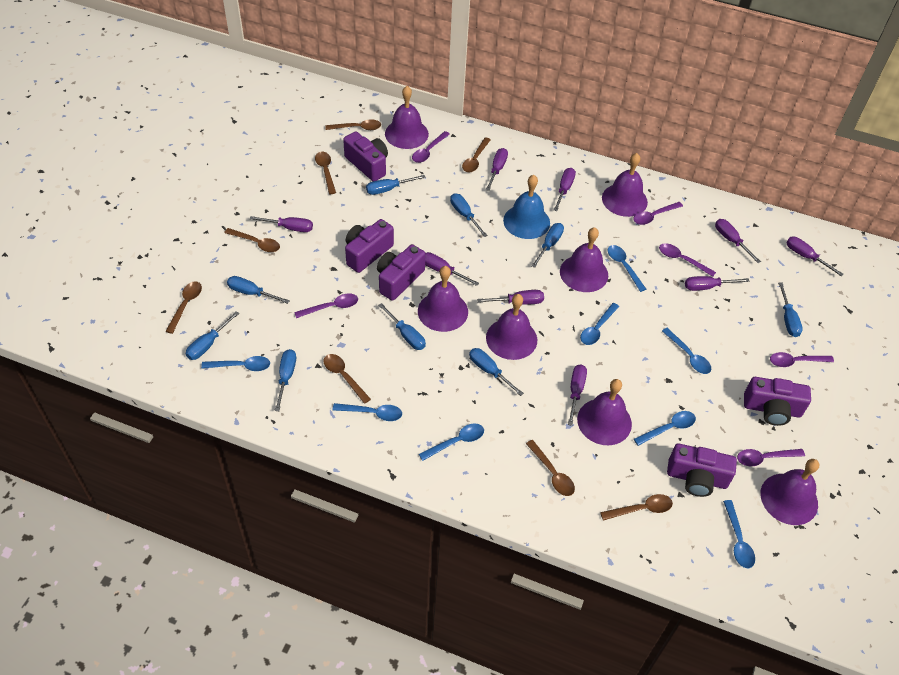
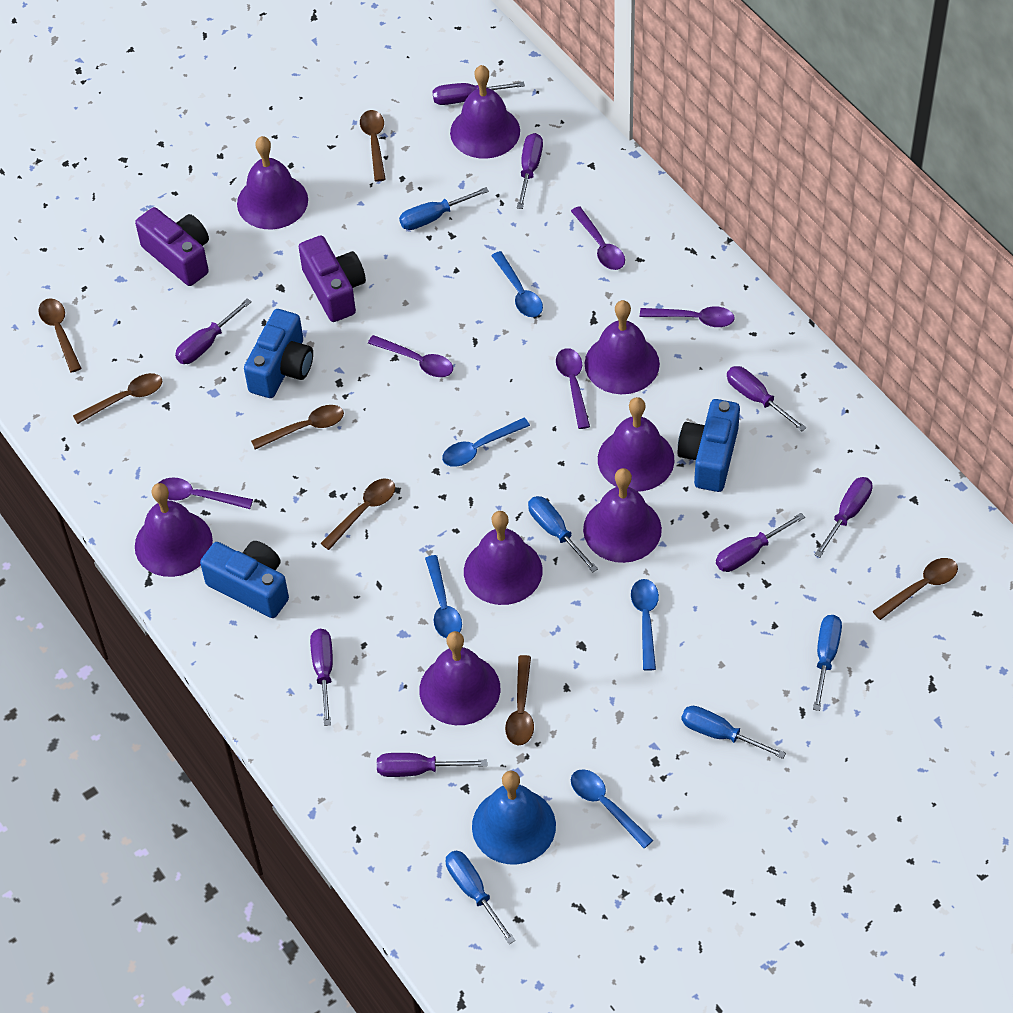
blue camera: none = 0 -> [200,541,289,618] [244,309,313,398] [678,399,740,492] = 3
blue screwdriver: [186,311,239,360] [227,276,290,304] [275,349,296,411] [366,175,426,195] [378,303,426,350] [450,193,488,237] [469,348,524,396] [532,223,564,268] [778,283,803,337] = 9 -> [399,187,489,230] [446,851,515,944] [528,496,598,572] [681,706,786,759] [813,615,842,711] = 5
blue spoon: [201,356,270,371] [332,403,402,421] [419,423,484,461] [580,303,619,345] [608,245,646,292] [634,411,696,446] [662,328,711,374] [723,500,755,569] = 8 -> [425,555,462,638] [442,418,530,467] [491,251,543,317] [571,769,653,848] [631,579,659,671] = 5
brown spoon: [165,281,202,334] [224,228,280,252] [315,152,336,194] [324,354,371,404] [325,119,381,130] [462,137,491,172] [526,440,575,496] [600,494,673,521] = 8 -> [38,298,81,373] [73,373,162,424] [251,405,344,450] [320,478,395,550] [360,110,386,182] [505,655,534,746] [872,558,958,620] = 7
purple bell: [385,86,429,149] [418,266,468,332] [486,294,537,360] [560,227,608,292] [577,379,632,445] [602,153,648,217] [760,459,819,525] = 7 -> [135,483,213,577] [237,136,308,229] [419,631,500,725] [450,65,520,159] [464,511,543,605] [583,468,662,563] [585,300,660,394] [598,397,674,491] = 8
purple camera: [343,131,388,181] [345,219,394,273] [377,244,425,301] [667,443,737,497] [744,377,811,426] = 5 -> [135,207,209,286] [299,236,366,322] = 2
purple screwdriver: [250,216,313,232] [425,252,479,286] [477,290,544,305] [486,148,508,191] [554,168,576,211] [568,364,587,426] [685,276,750,291] [715,219,761,263] [786,237,844,276] = 9 -> [175,298,252,364] [310,629,333,726] [377,753,487,777] [432,82,525,105] [517,133,543,209] [716,513,805,572] [727,366,806,431] [814,477,873,557] = 8
purple spoon: [294,293,358,318] [412,131,450,163] [633,202,683,225] [659,243,716,277] [737,449,805,466] [770,352,834,367] = 6 -> [159,477,253,509] [368,335,453,377] [556,348,590,429] [571,206,625,270] [640,306,735,327] = 5

